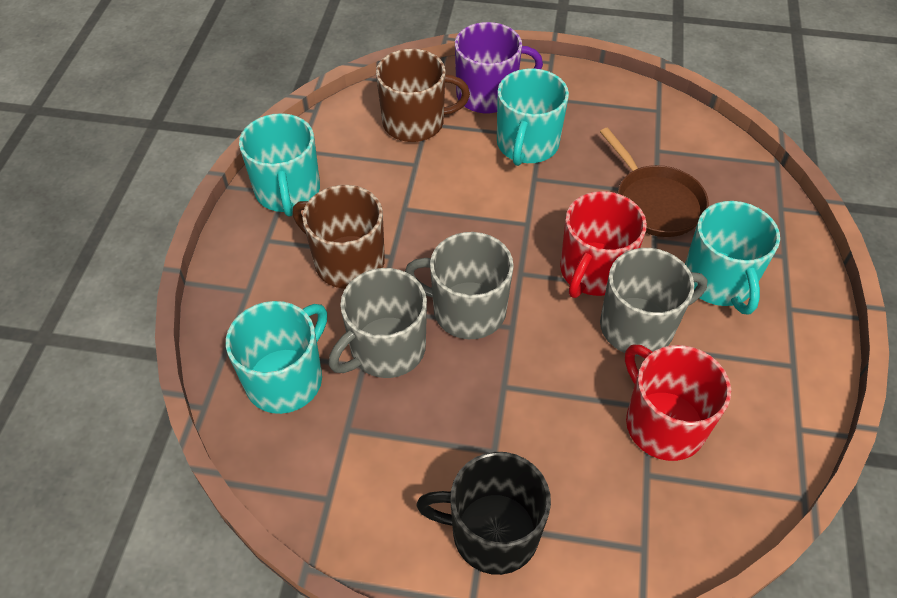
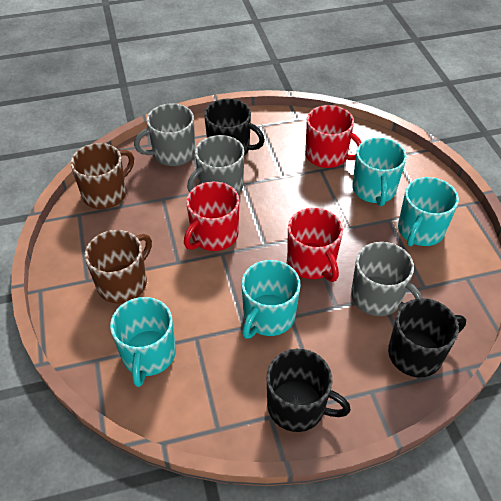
black mug: [416,452,551,575] = 1 -> [204,98,265,156] [267,349,351,432] [388,298,466,377] = 3
brown pan: [600,128,709,237] = 1 -> none = 0
purple mug: [455,22,543,114] = 1 -> none = 0
red mug: [560,191,647,298] [625,345,731,461] = 2 -> [184,182,239,251] [287,208,343,282] [305,105,362,168] = 3

